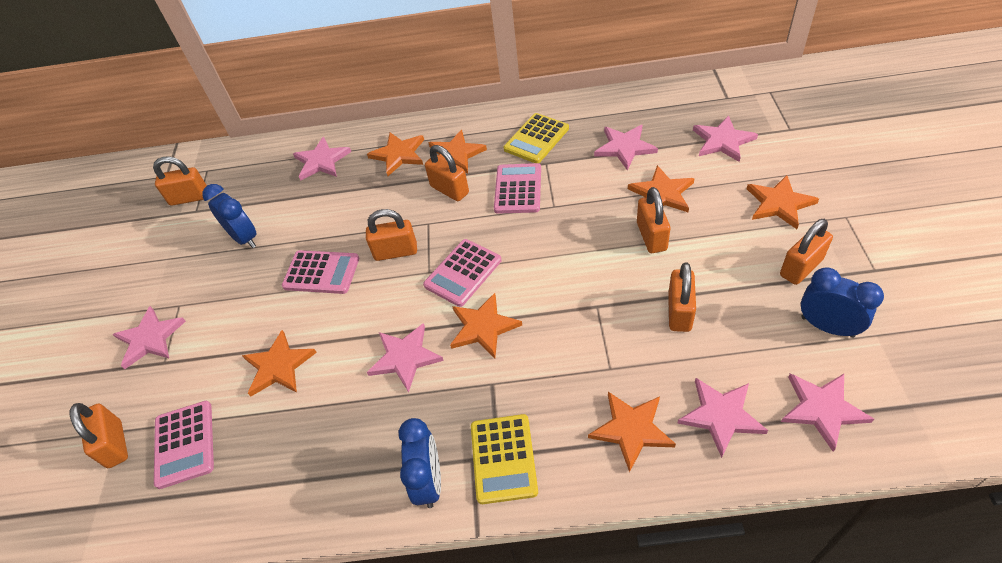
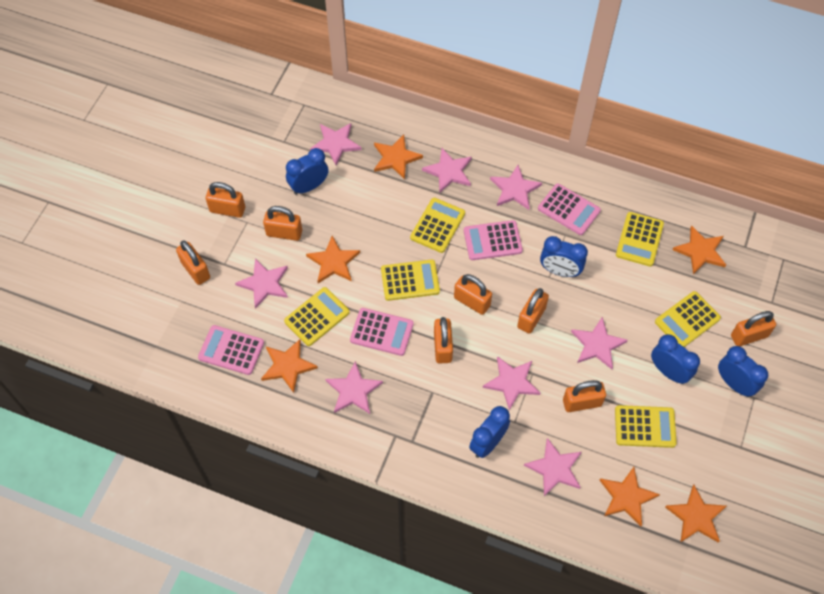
blue clock: [202,184,257,248] [399,418,441,508] [801,267,884,338] = 3 -> [286,148,328,195] [469,406,510,458] [540,236,588,277] [651,334,700,384] [718,346,768,397] = 5
orange padlock: [70,403,128,468] [153,156,207,206] [366,209,417,261] [425,145,469,201] [637,187,671,253] [668,262,696,332] [780,219,833,285] = 7 -> [176,240,210,285] [206,182,245,218] [263,206,302,241] [434,317,453,364] [454,274,492,315] [517,288,549,334] [563,380,606,412] [731,311,776,346] = 8
orange star: [242,330,317,397] [367,132,424,176] [428,130,487,174] [450,293,522,358] [588,392,676,473] [628,165,695,212] [747,175,819,229] = 7 -> [261,339,318,393] [306,236,360,283] [374,135,423,179] [600,467,660,526] [665,485,726,543] [672,226,726,275] = 6
pink star: [113,306,186,369] [293,137,351,181] [367,323,444,392] [594,125,658,170] [677,378,768,458] [693,115,758,162] [781,373,874,452] = 7 -> [235,258,288,309] [310,123,362,165] [325,361,383,414] [422,148,472,192] [483,356,540,410] [490,165,542,210] [524,438,581,496] [571,317,628,369] = 8
yellow calculator: [471,414,538,504] [504,113,569,163] = 2 -> [284,287,350,346] [381,260,440,301] [410,198,465,253] [615,405,677,448] [616,212,664,267] [655,291,721,347] = 6

